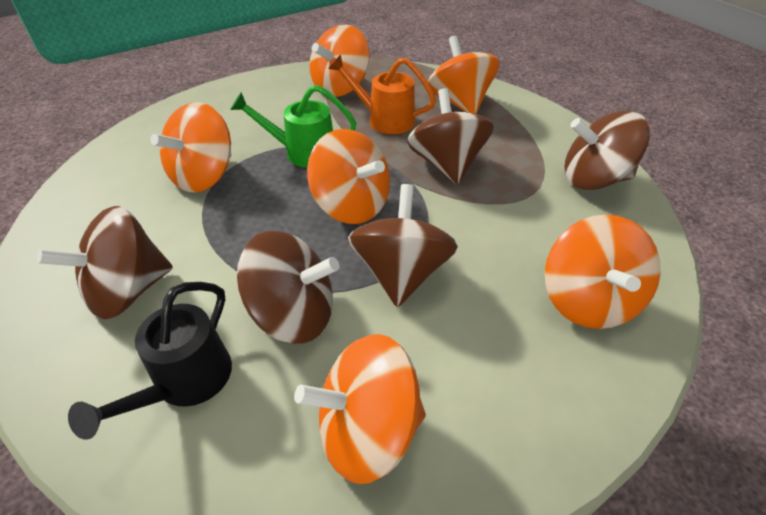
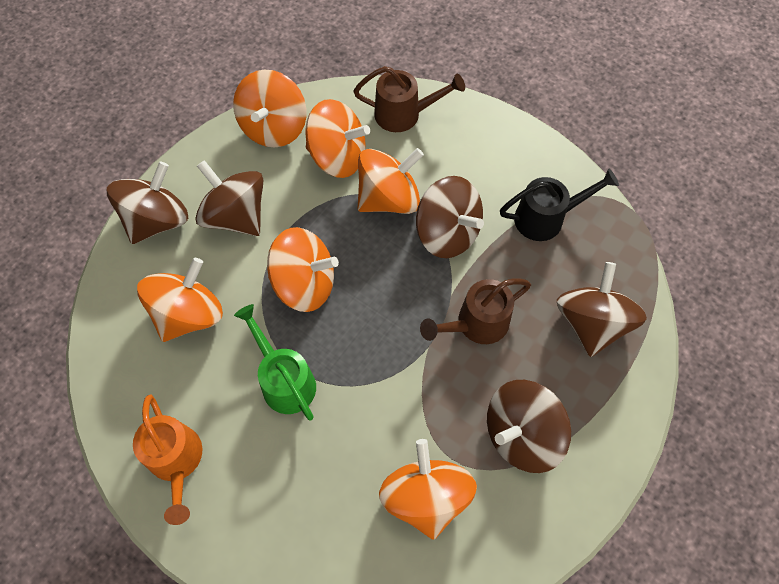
brown watering can: none = 0 -> [353,66,465,132] [420,278,531,344] = 2

